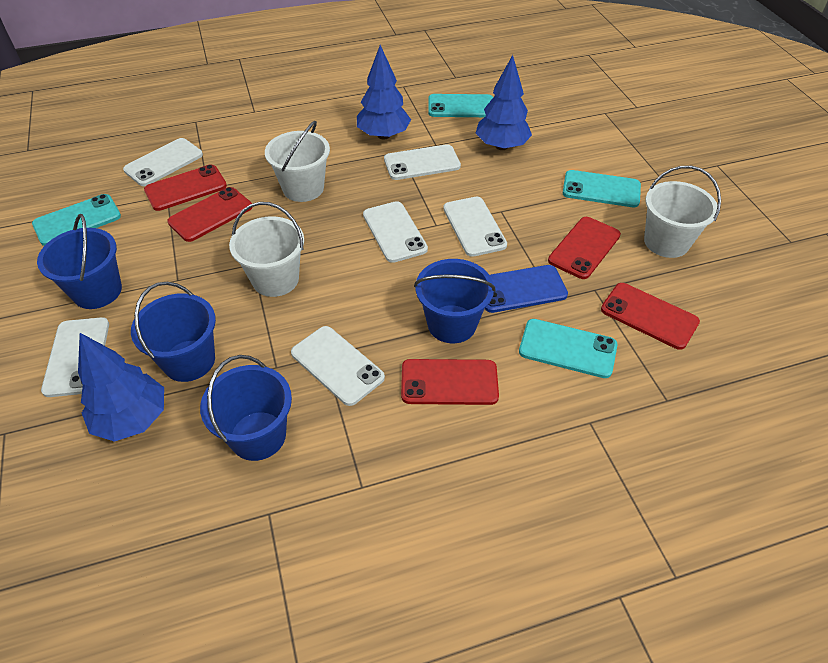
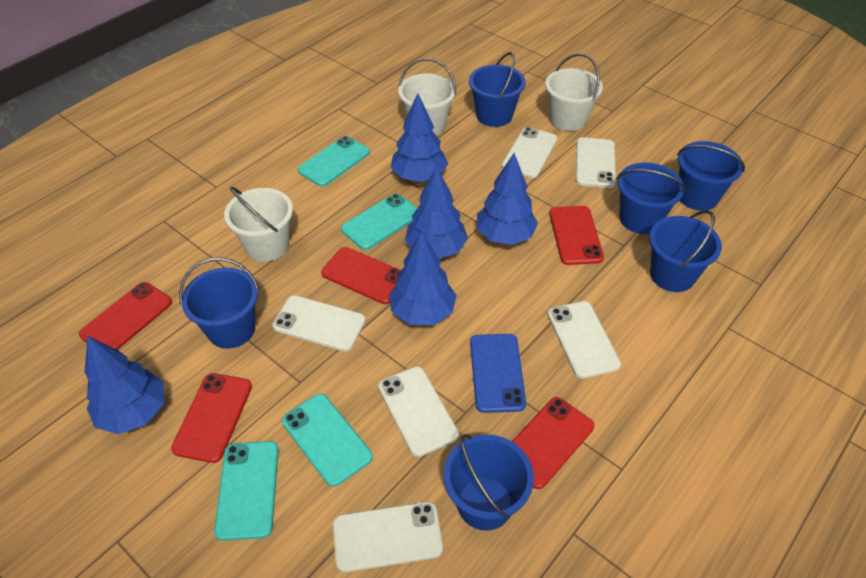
blue bucket: [37,214,122,309] [131,282,216,382] [200,355,292,461] [414,259,495,343] = 4 -> [179,257,259,349] [443,434,534,531] [469,52,526,127] [617,163,686,234] [649,210,722,292] [677,141,745,211] = 6
blue tree: [78,333,164,442] [357,45,411,139] [476,55,532,150] = 3 -> [85,336,164,434] [389,231,457,325] [391,93,448,182] [405,166,468,259] [477,153,538,245] = 5

